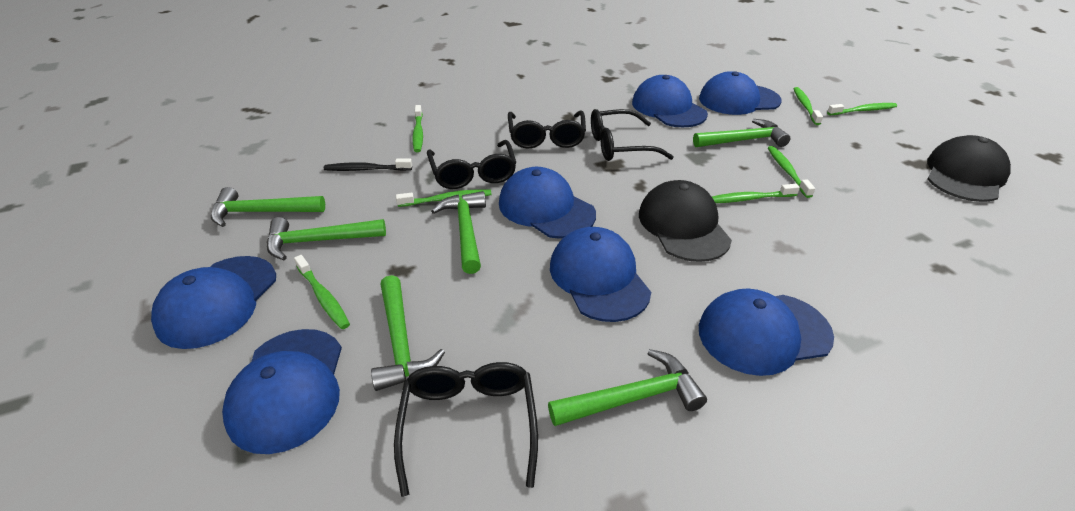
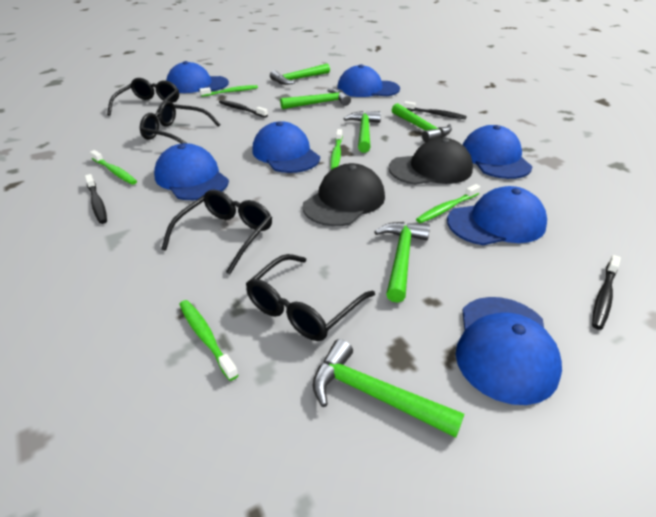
black toothbrush: [324,158,412,171] = 1 -> [85,174,107,224] [219,100,268,118] [404,101,467,119] [592,255,621,330] = 4
green toothbrush: [294,255,350,329] [396,189,492,207] [412,105,423,152] [712,184,800,203] [768,146,815,198] [793,87,823,125] [827,103,897,115] = 7 -> [90,150,137,185] [179,300,238,381] [199,85,258,97] [330,129,343,170] [416,184,480,223] = 5

